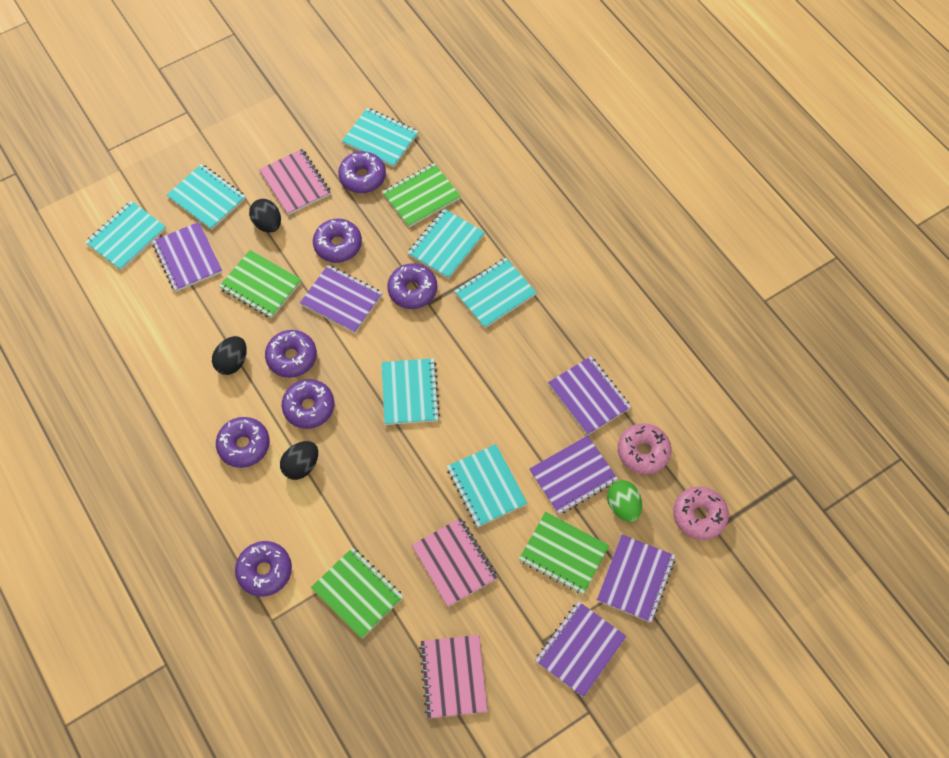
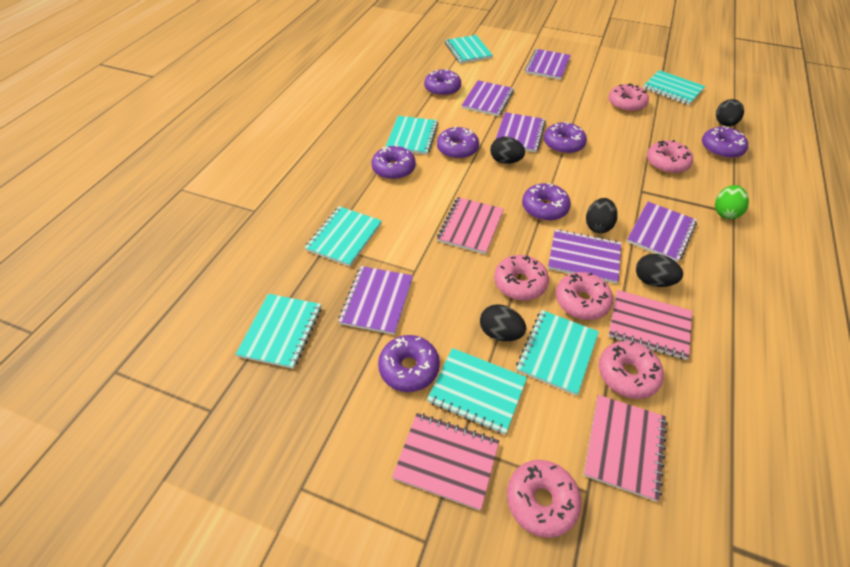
black egg: [212,336,247,375] [249,199,281,233] [280,441,318,480] = 3 -> [480,304,526,341] [490,136,525,164] [586,198,618,233] [636,254,683,287] [716,99,744,126] = 5
green notebook: [219,250,302,319] [311,547,404,639] [382,163,461,227] [519,512,609,594] = 4 -> none = 0
pink donut: [618,423,671,475] [673,487,729,540] = 2 -> [494,255,549,301] [507,460,582,538] [556,272,613,320] [599,341,664,399] [609,84,649,112] [647,140,693,174] = 6
pink notebook: [259,149,331,215] [412,518,497,607] [419,635,488,718] = 3 -> [392,413,499,510] [437,197,504,254] [584,395,667,501] [608,290,692,360] = 4

